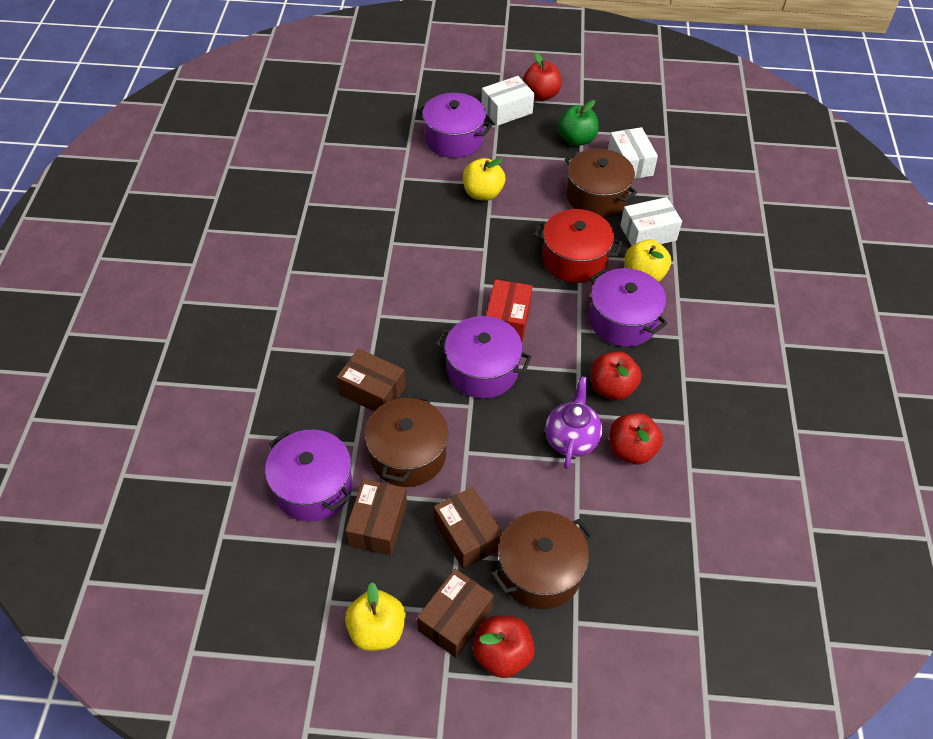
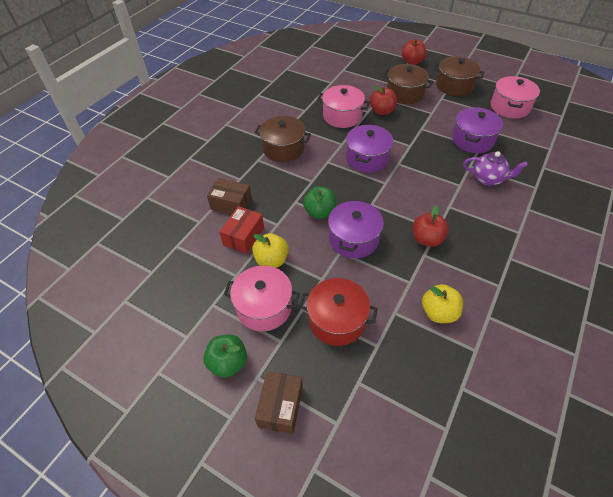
brown box: [337,349,406,411] [345,479,407,556] [417,569,494,658] [434,487,503,569] = 4 -> [207,178,252,215] [255,371,303,434] = 2
green apple: [558,100,599,146] = 1 -> [203,335,247,378] [303,186,336,219] = 2
pink pot: none = 0 -> [224,266,300,331] [317,85,370,128] [491,76,540,118] = 3
purple pot: [265,430,352,522] [417,93,492,158] [436,316,532,399] [589,268,668,347] = 4 -> [328,199,384,258] [346,125,393,172] [452,107,503,153] = 3
red apple: [473,615,535,678] [523,53,562,101] [591,351,642,400] [610,413,663,464] = 4 -> [370,85,397,115] [402,39,426,65] [413,205,449,247] = 3
white box: [481,76,534,126] [608,127,658,179] [620,197,682,246] = 3 -> none = 0
yellow apple: [345,582,406,651] [463,158,505,201] [625,240,671,282] = 3 -> [252,233,289,268] [422,284,463,323] = 2

